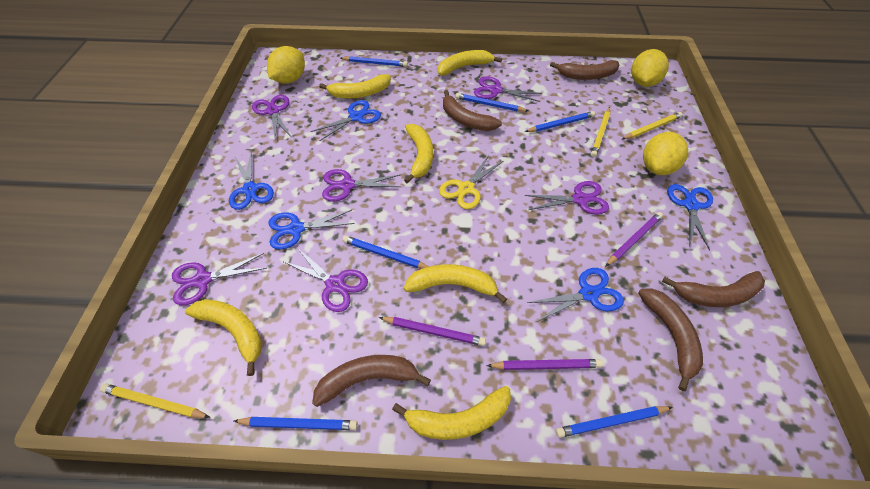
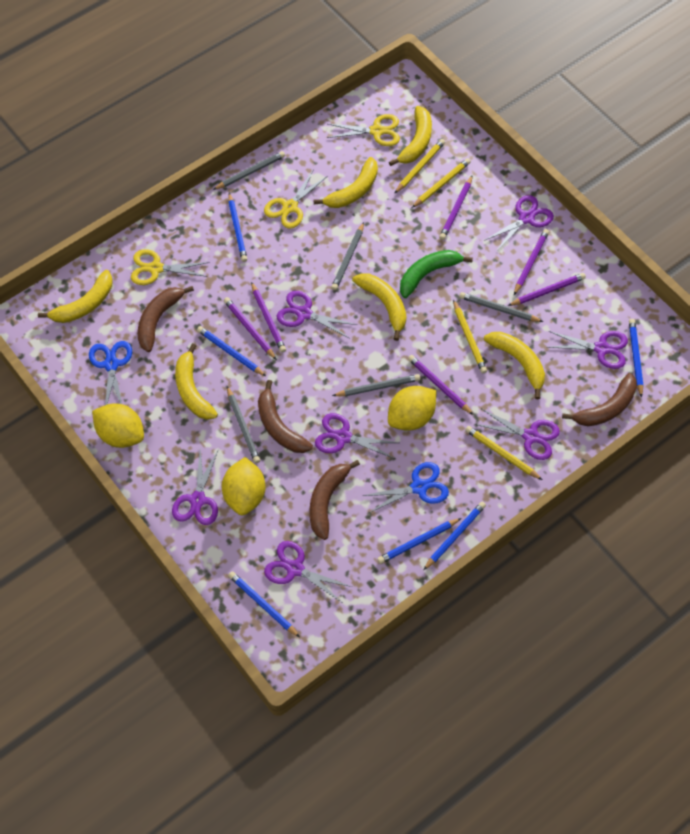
blue scissors: [229,151,274,210] [269,210,355,250] [311,100,381,141] [527,268,624,322] [667,184,713,251] = 5 -> [89,341,132,405] [363,462,449,513] = 2
brown banana: [312,355,431,407] [443,90,502,131] [550,60,619,80] [638,288,703,391] [662,271,765,307] = 5 -> [138,286,194,352] [258,380,313,453] [309,460,360,540] [562,373,637,426] = 4
green banana: none = 0 -> [400,250,473,298] = 1
grey pencil: none = 0 -> [213,151,285,190] [227,386,260,463] [331,222,364,290] [332,374,420,396] [459,292,543,322] = 5
purple pencil: [379,317,486,346] [487,359,603,370] [605,212,663,267] = 3 -> [224,297,277,360] [251,282,286,352] [408,355,473,415] [439,175,473,240] [508,273,586,306] [514,229,549,295] = 6
purple scissors: [172,253,267,305] [252,95,291,139] [282,248,368,312] [322,169,401,202] [474,76,542,102] [524,181,609,215] = 6 -> [172,449,219,525] [264,541,352,602] [277,291,357,338] [315,413,399,459] [475,409,560,460] [484,195,554,252] [547,331,628,369] = 7
yellow pencil: [100,384,210,418] [591,107,610,157] [622,112,683,139] = 3 -> [394,139,445,194] [412,158,471,208] [453,299,487,373] [465,426,542,480] = 4
yellow scissors: [439,155,503,209] = 1 -> [131,249,209,285] [264,169,328,229] [327,114,400,146] = 3

